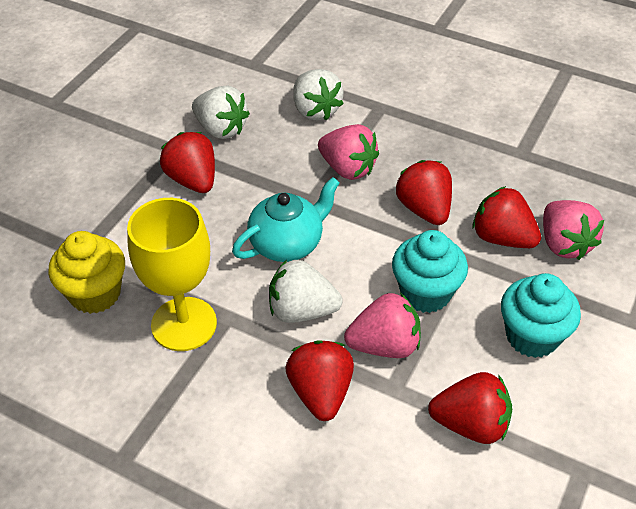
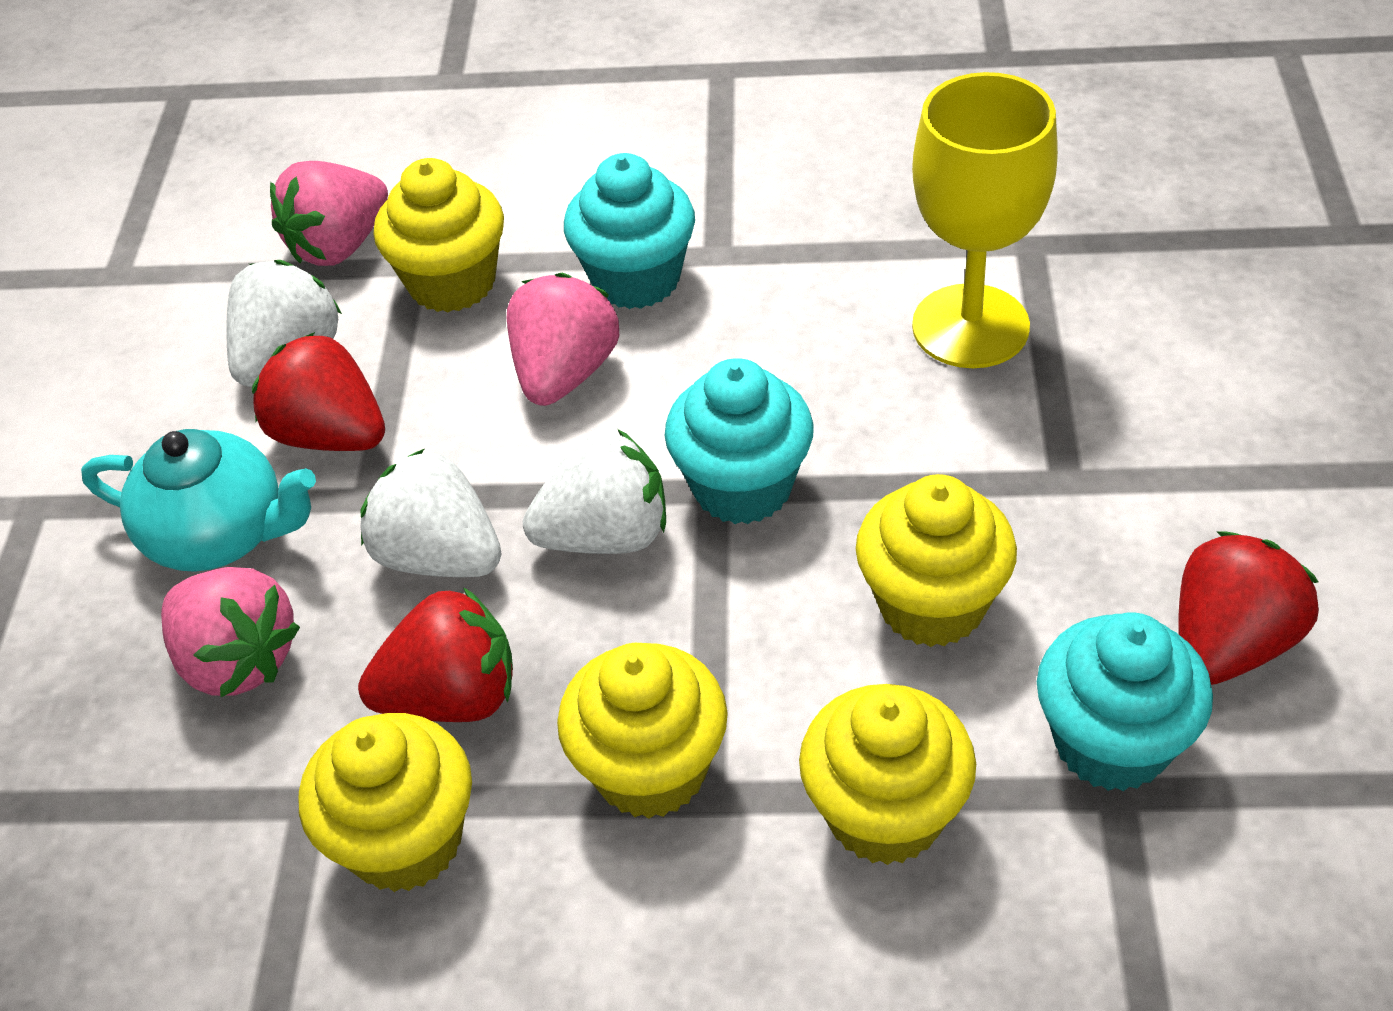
red strawberry: [160,132,215,193] [285,340,354,421] [396,160,452,225] [428,372,512,444] [473,186,541,248] = 5 -> [252,332,385,451] [358,587,513,722] [1179,531,1319,685] = 3
turquoise cupcake: [392,230,468,313] [501,273,581,358] = 2 -> [564,153,695,309] [665,358,814,524] [1037,612,1213,791] = 3
yellow cupcake: [48,231,125,314] = 1 -> [298,713,472,892] [373,158,504,312] [557,643,728,819] [799,684,976,865] [856,474,1017,647] = 5

